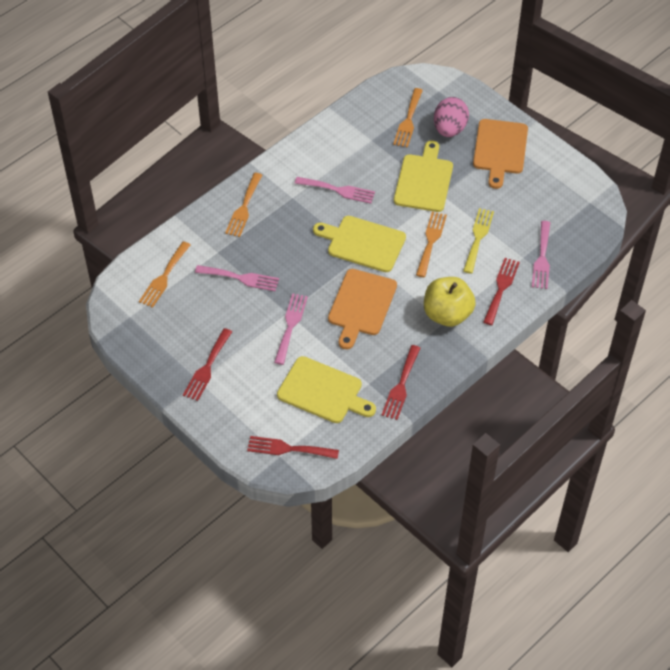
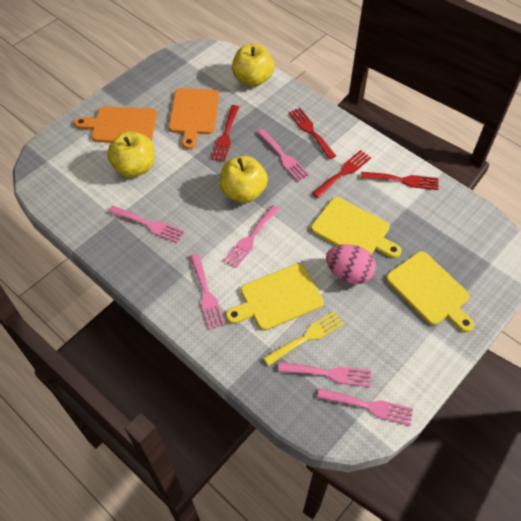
orange fork: [139,241,190,308] [225,173,262,237] [393,88,423,148] [416,212,447,277] = 4 -> none = 0
pink fork: [195,265,279,291] [274,293,308,365] [295,177,375,204] [532,221,551,289] = 4 -> [108,206,185,243] [190,253,225,329] [223,205,280,268] [256,129,310,182] [278,362,371,387] [317,388,413,426] = 6
yellow apple: [424,277,476,327] = 1 -> [107,131,154,177] [220,156,268,203] [232,44,274,87] = 3

